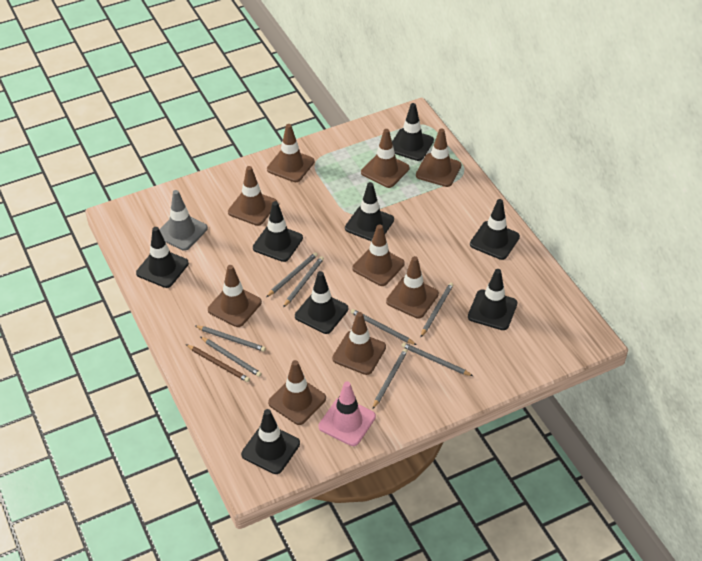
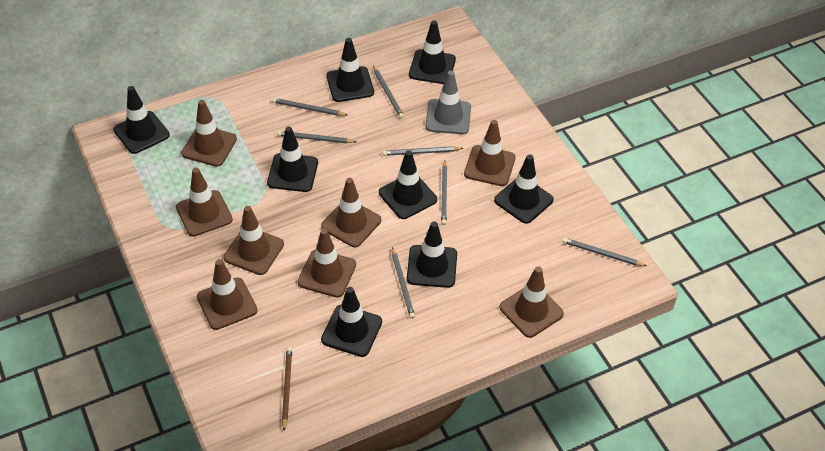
brown traffic cone: [208,265,262,327] [228,166,277,226] [267,124,314,182] [268,360,326,425] [332,312,386,375] [352,224,405,286] [361,129,409,188] [386,256,439,319] [416,129,461,187] = 9 -> [176,168,233,237] [181,100,237,167] [197,259,257,330] [223,206,284,275] [298,229,356,297] [321,178,381,247] [464,120,516,186] [500,266,564,338] = 8
grey pencil: [195,326,266,352] [201,337,262,377] [266,252,318,297] [283,256,324,307] [351,309,417,345] [373,349,408,409] [401,343,473,376] [421,283,453,337] = 8 -> [272,98,347,116] [277,131,356,143] [373,66,404,118] [382,146,464,156] [392,247,415,319] [441,161,447,225] [562,238,646,266] = 7
pink traffic cone: [319,381,376,446] = 1 -> none = 0

